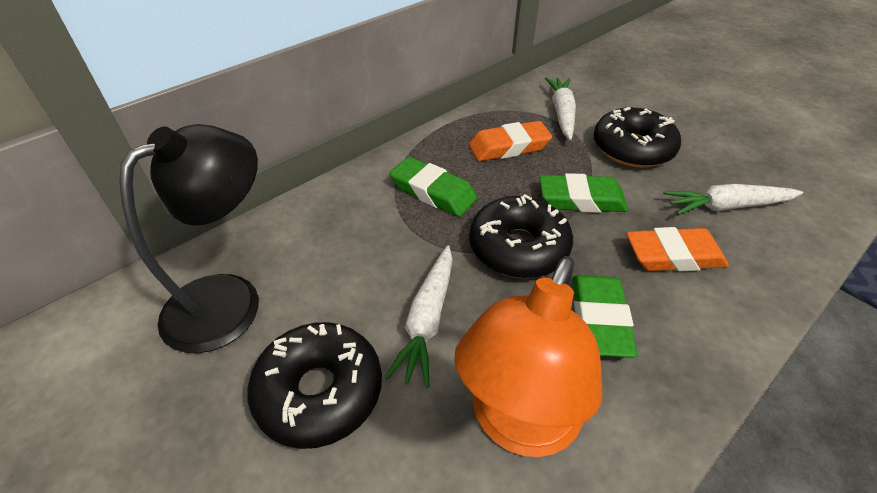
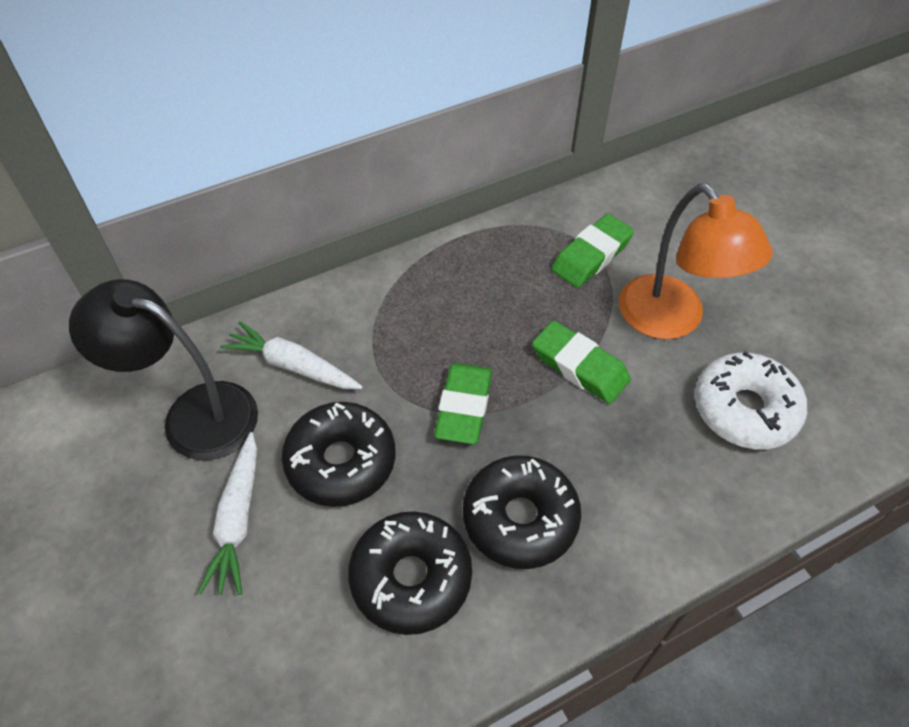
orange eraser: [469,121,552,161] [626,227,729,271] = 2 -> none = 0
white carrot: [385,246,453,388] [545,77,576,140] [664,184,803,215] = 3 -> [198,432,257,595] [220,321,363,389] = 2
white donut: none = 0 -> [695,351,807,449] = 1

